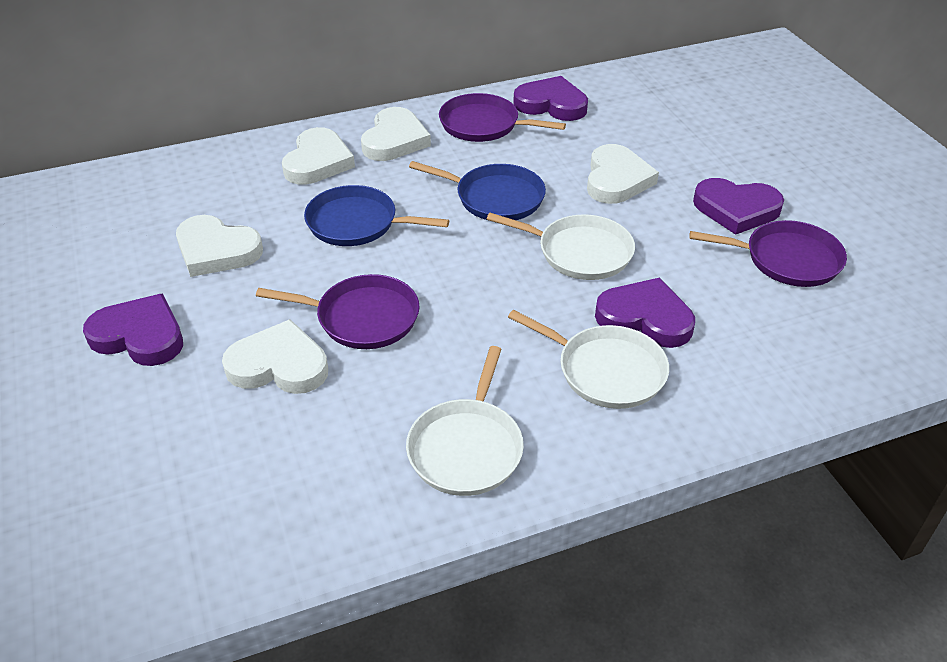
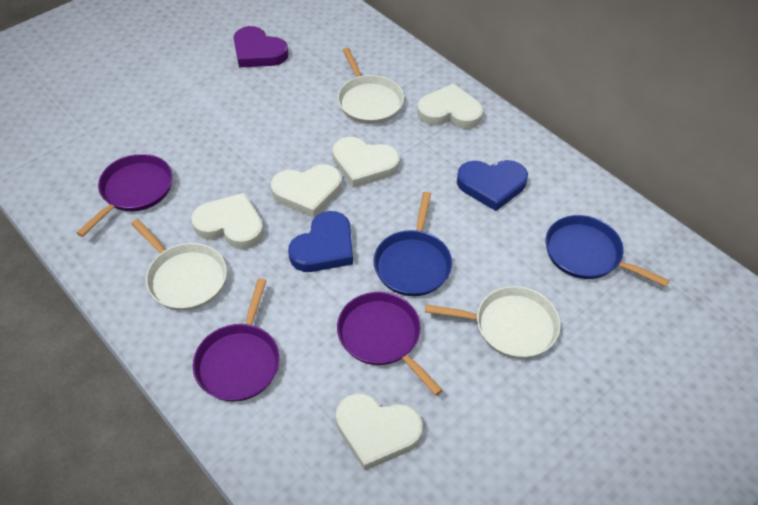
blue heart: none = 0 -> [288,211,353,272] [457,160,528,211] = 2
purple heart: [83,294,183,366] [513,76,588,121] [595,277,695,348] [693,178,784,235] = 4 -> [234,26,288,67] = 1

